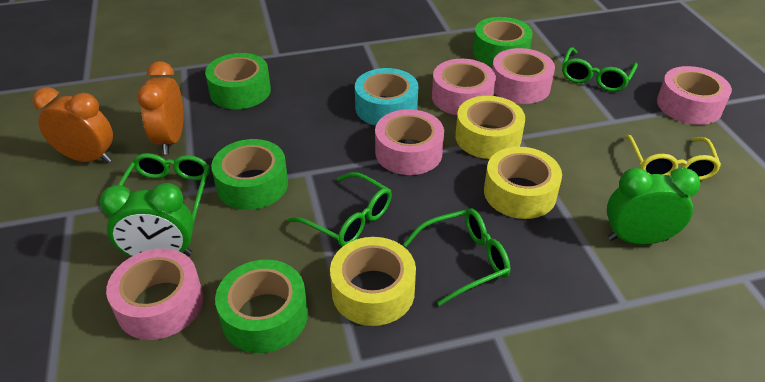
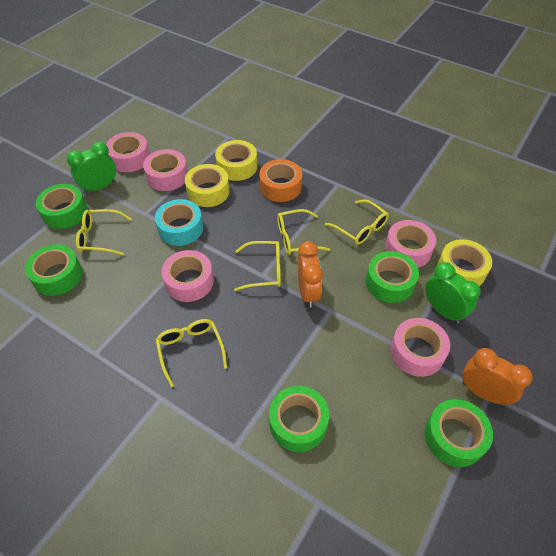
green glasses: [118,153,210,221] [288,172,392,247] [403,208,510,306] [562,47,638,92] = 4 -> none = 0
green tape: [205,53,271,109] [211,139,288,210] [215,260,308,353] [473,17,533,66] = 4 -> [25,244,82,296] [36,184,87,229] [269,386,329,452] [366,251,419,303] [424,399,493,467] = 5
orange tape: none = 0 -> [259,159,302,202] = 1
yellow glasses: [625,135,721,180] = 1 -> [76,209,132,255] [156,319,227,387] [234,241,281,291] [277,209,330,255] [325,199,389,245] = 5

